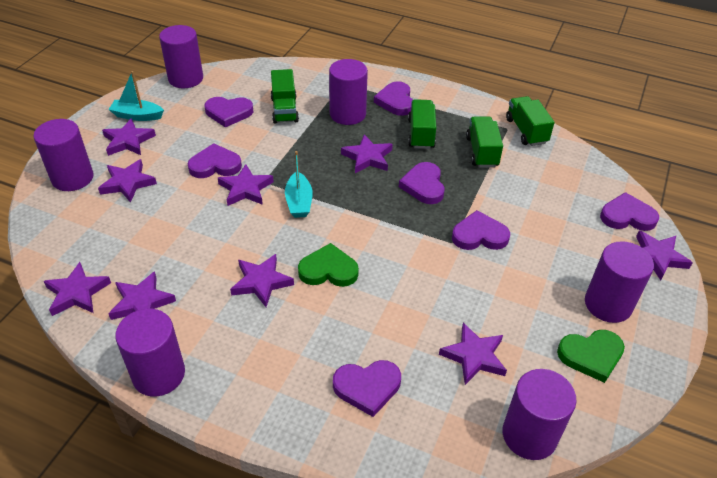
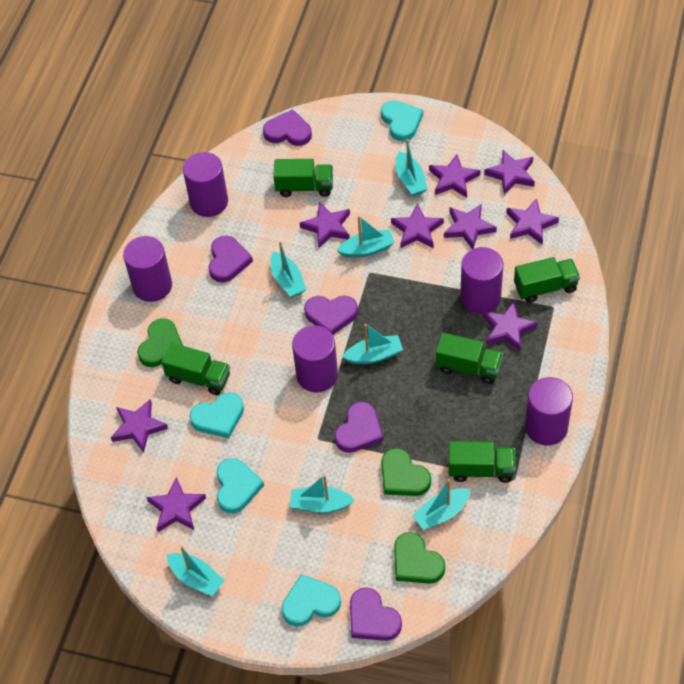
green heart: [298,243,359,287] [557,330,625,383] = 2 -> [137,318,183,367] [381,448,431,496] [394,532,445,584] = 3
green truck: [271,69,299,124] [408,99,436,149] [466,117,503,168] [506,96,555,146] = 4 -> [162,343,230,395] [273,159,333,197] [436,333,503,384] [449,441,516,483] [514,257,580,303] = 5
purple cylinder: [33,119,94,191] [115,309,185,397] [159,25,203,88] [329,59,368,125] [502,369,576,460] [585,241,654,323] = 6 -> [123,236,172,302] [183,152,228,217] [292,325,338,393] [460,247,503,314] [525,377,573,445] = 5
purple heart: [188,143,242,178] [204,97,253,127] [333,360,401,417] [374,81,413,116] [399,162,445,204] [452,210,510,250] [600,192,659,231] = 7 -> [209,235,253,282] [263,109,312,146] [304,296,358,335] [334,402,384,453] [350,587,402,641] = 5
turquoise boat: [108,71,164,121] [285,151,313,218] = 2 -> [167,546,224,596] [270,241,306,298] [290,475,355,513] [337,216,395,258] [342,324,403,364] [396,139,428,196] [412,479,471,530] = 7
turquoise heart: none = 0 -> [189,392,244,438] [216,458,264,514] [282,574,341,626] [381,100,423,141] = 4

